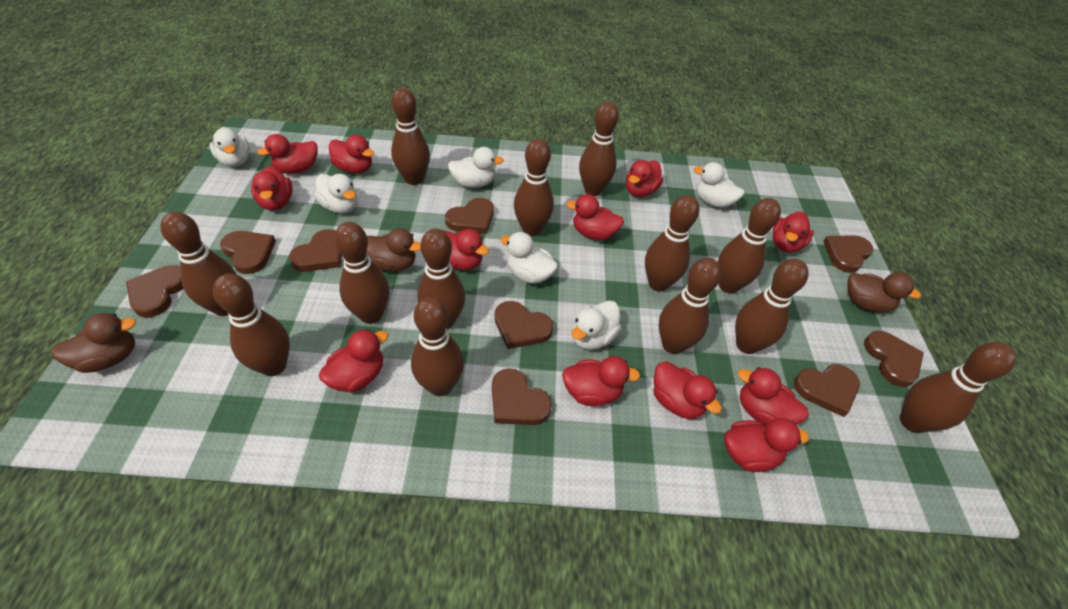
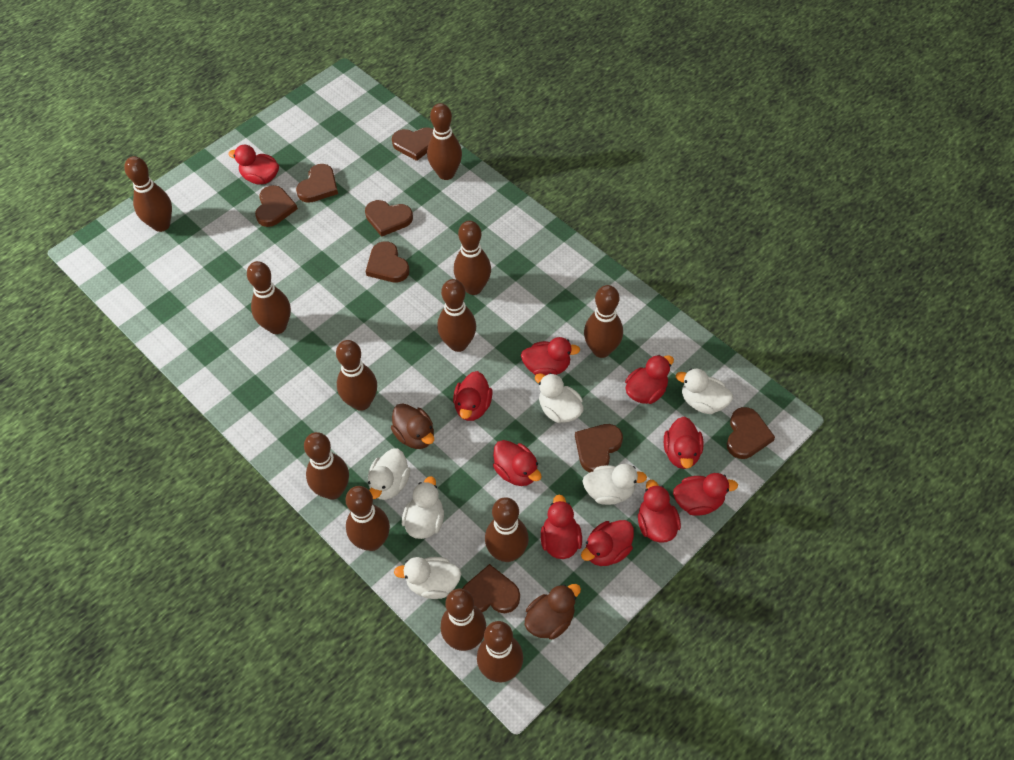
brown bowling pin: [160,212,237,316] [213,273,290,376] [334,222,390,324] [391,88,430,185] [411,297,464,396] [417,229,466,329] [514,139,554,236] [579,102,619,196] [645,195,700,292] [659,257,721,354] [718,198,781,294] [735,258,809,354] [900,342,1016,433] = 13 -> [124,156,172,232] [247,261,291,334] [304,432,349,500] [336,340,377,411] [346,486,390,551] [427,103,462,180] [437,279,476,352] [441,589,486,651] [454,221,491,295] [477,621,523,682] [485,497,529,562] [584,285,623,358] = 12
brown duck: [51,313,136,373] [367,228,421,272] [848,272,921,313] = 3 -> [391,403,434,449] [525,584,581,639] = 2
brown heart: [126,265,183,318] [220,231,276,274] [289,229,342,272] [445,198,494,234] [492,368,552,425] [495,301,554,349] [794,364,860,417] [823,235,873,273] [864,330,924,387] = 9 -> [255,185,298,227] [296,164,338,203] [365,200,413,237] [366,241,410,282] [392,127,434,161] [462,564,520,613] [575,424,623,472] [727,407,775,459] = 8
red duck: [251,166,293,211] [257,134,318,174] [319,329,389,393] [329,135,374,174] [442,229,489,270] [562,356,640,406] [566,194,624,240] [626,160,663,197] [653,361,722,419] [724,418,809,472] [738,367,809,426] [772,212,813,253] = 12 -> [228,145,279,184] [453,371,493,421] [493,440,541,486] [521,337,580,376] [541,495,582,559] [581,520,634,566] [625,355,674,404] [638,480,681,543] [664,417,703,469] [673,473,738,516] = 10

